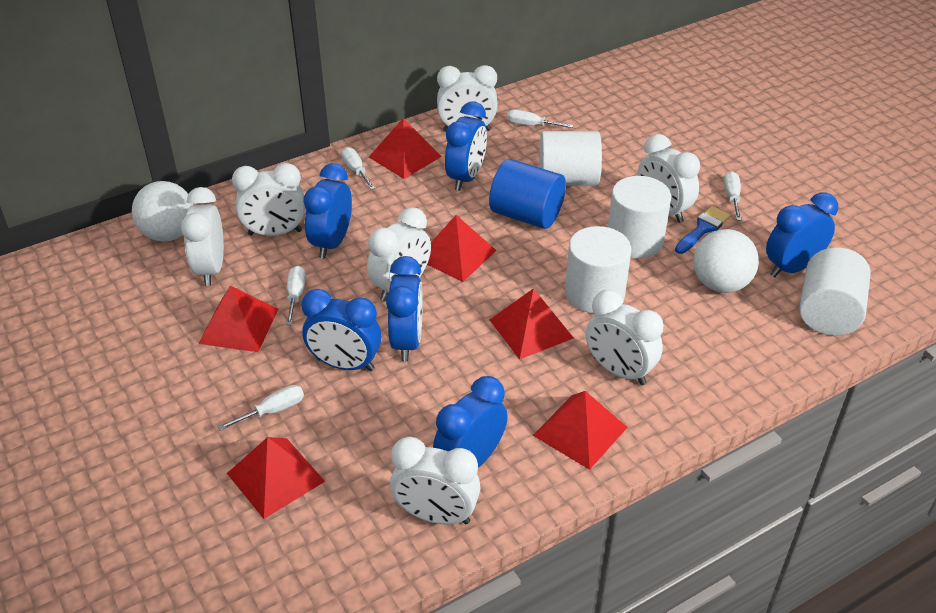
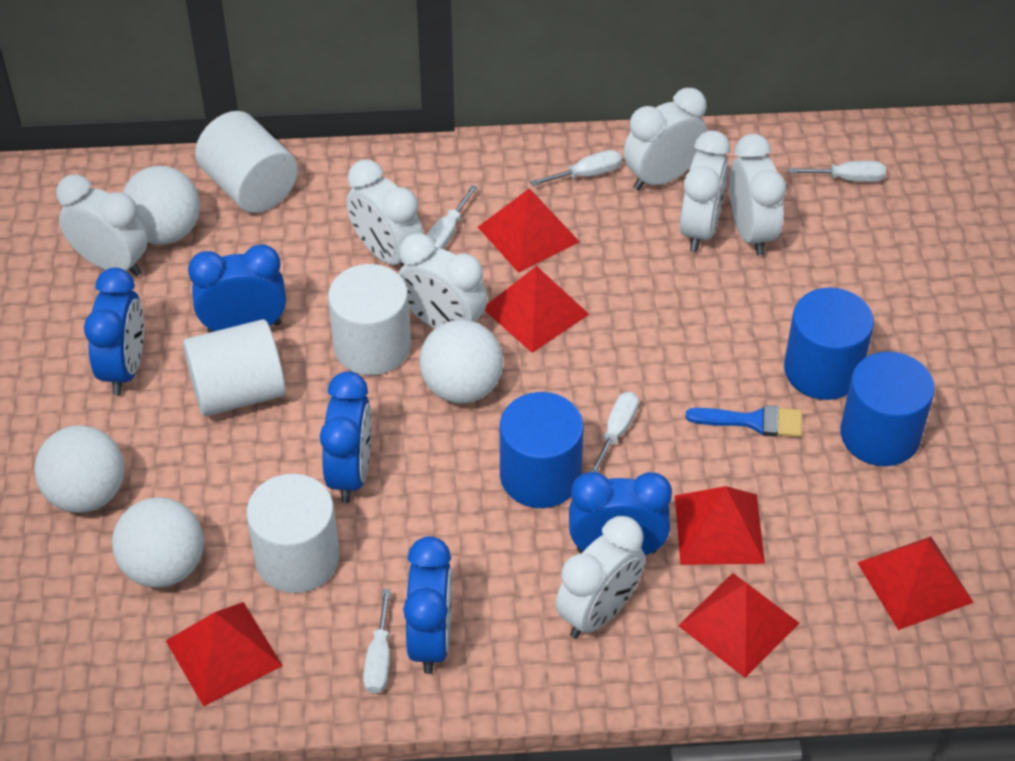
blue clock: [301,289,381,371] [303,163,352,259] [386,256,423,361] [433,376,508,468] [445,102,487,191] [766,193,838,277] = 6 -> [84,268,144,395] [188,244,286,333] [320,371,372,503] [403,536,452,674] [569,472,672,556] = 5
blue cylinder: [489,159,566,229] = 1 -> [500,392,584,508] [784,288,874,400] [840,351,935,466] = 3
white ball: [132,181,193,242] [693,229,759,293] = 2 -> [34,425,124,513] [112,497,204,588] [122,166,200,245] [419,320,503,403] = 4

